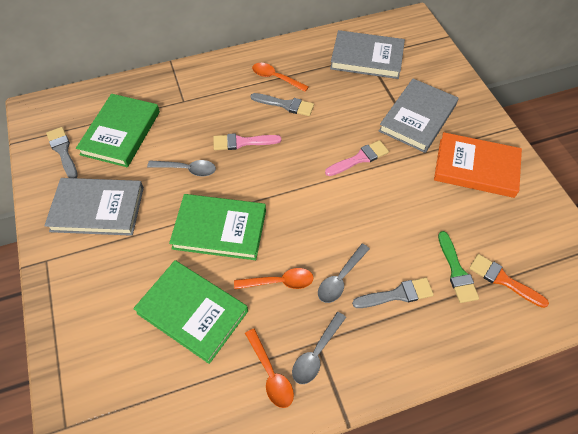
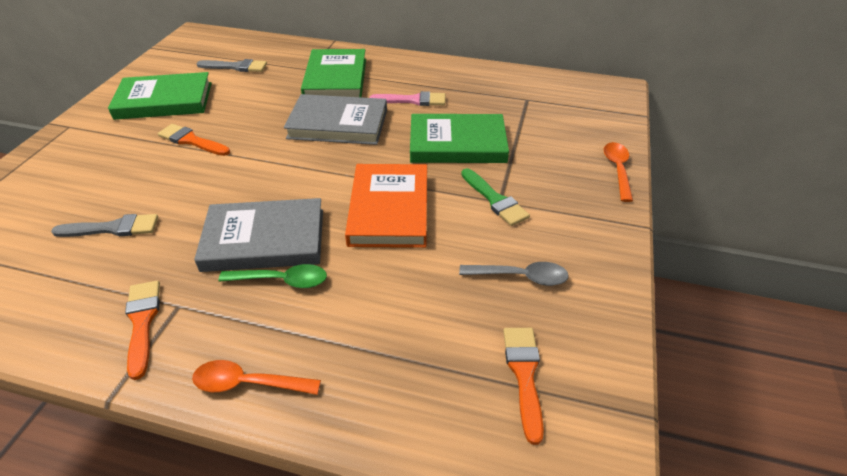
green spoon: none = 0 -> [218,264,327,288] = 1
grey book: [44,178,144,236] [330,30,405,79] [379,79,459,153] = 3 -> [194,198,323,272] [284,94,387,145] = 2
grey brush: [46,127,78,178] [251,93,314,116] [352,278,434,308] = 3 -> [51,214,158,237] [196,59,267,72] = 2
grey spoon: [147,160,216,176] [292,312,346,384] [318,244,370,303] = 3 -> [459,262,569,286] = 1
orange brush: [469,254,549,308] = 1 -> [125,281,160,380] [158,124,230,156] [503,328,544,445] = 3
orange spoon: [234,268,314,289] [245,329,294,408] [252,63,308,92] = 3 -> [192,360,321,395] [604,142,633,202] = 2
pink brush: [213,133,281,150] [325,140,389,176] = 2 -> [370,91,446,106] = 1

